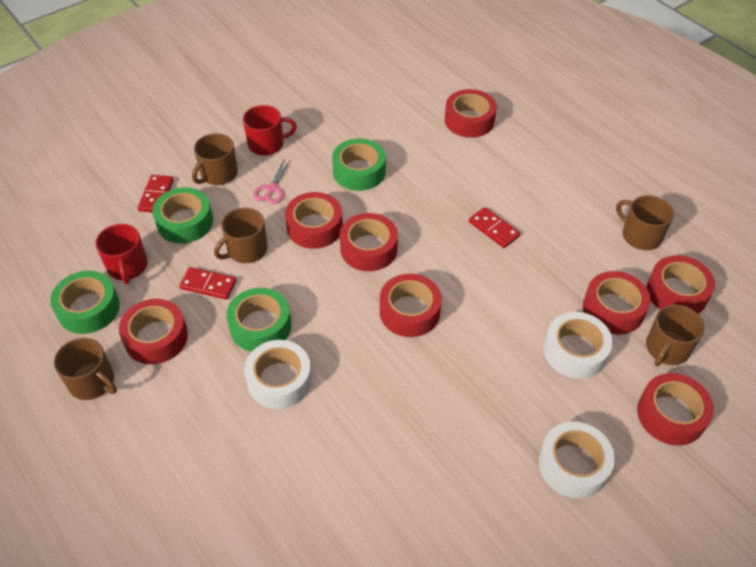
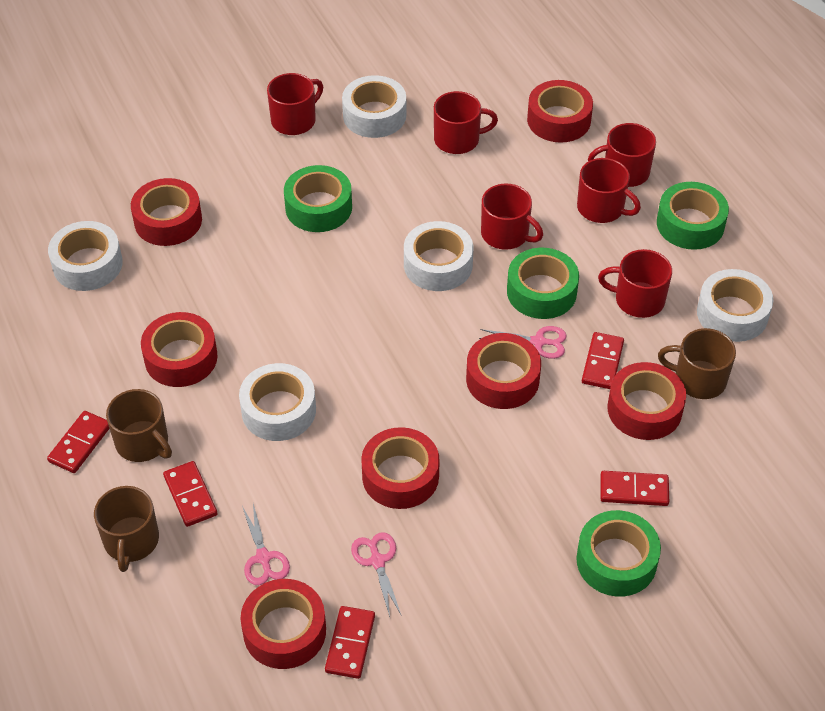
brown mug: [54,338,117,400] [192,133,238,185] [214,208,268,263] [616,195,674,250] [646,304,705,366] = 5 -> [94,486,159,572] [106,389,172,462] [658,328,736,399] = 3
pink scissors: [253,160,291,204] = 1 -> [242,504,290,585] [351,532,402,617] [479,326,567,359] = 3
red domino: [138,175,174,213] [179,267,237,300] [469,207,520,248] = 3 -> [47,411,109,473] [163,461,217,527] [325,606,375,679] [582,332,624,389] [600,471,669,506] = 5
red mug: [95,224,148,284] [243,105,297,156] = 2 -> [267,73,323,135] [434,91,498,154] [481,183,543,250] [577,158,641,223] [588,123,656,187] [598,249,672,318] = 6
red tape: [119,299,188,364] [285,192,343,249] [340,213,398,271] [380,274,442,337] [445,89,497,138] [583,271,650,334] [637,373,714,445] [647,255,715,314] = 8 -> [131,178,202,246] [141,312,218,387] [240,579,326,669] [361,427,440,509] [466,333,541,409] [527,80,593,143] [607,362,686,440] = 7
white tape: [244,340,312,409] [539,422,615,498] [544,312,613,379] = 3 -> [48,221,123,291] [239,363,316,441] [342,75,406,138] [404,221,473,291] [697,269,773,342] = 5

